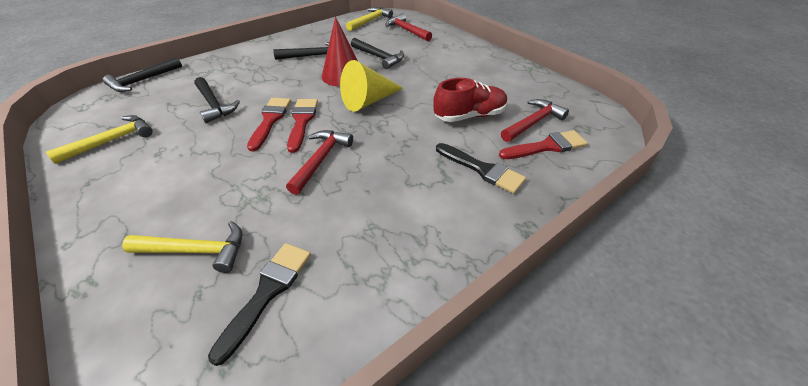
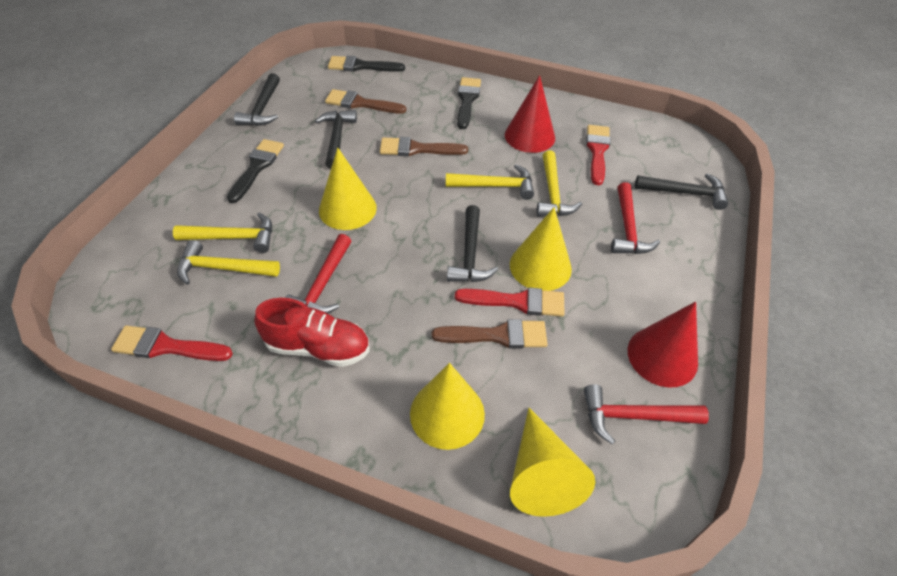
black brush: [208,243,311,366] [436,143,526,194] = 2 -> [227,139,284,203] [328,56,405,72] [457,77,481,129] = 3
brown brush: none = 0 -> [325,89,407,114] [380,137,468,156] [432,319,548,348] = 3
red cone: [322,17,358,86] = 1 -> [505,75,555,153] [628,302,698,388] = 2
yellow cone: [340,60,403,112] = 1 -> [319,147,377,230] [410,363,485,450] [510,207,572,291] [510,408,595,517] = 4
yellow hammer: [46,115,153,164] [122,221,243,273] [346,7,393,31] = 3 -> [173,212,272,253] [177,240,280,285] [446,165,534,200] [537,151,582,217] = 4

